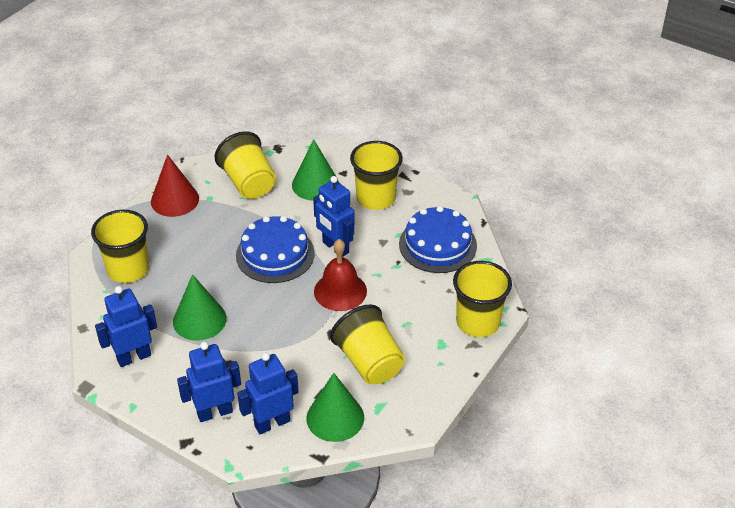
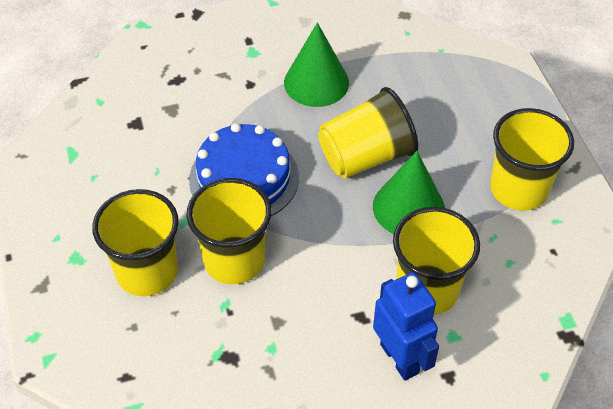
blue cake: [236,216,315,283] [399,206,477,273] = 2 -> [189,123,299,216] = 1
blue robot: [95,286,157,367] [177,342,241,422] [237,353,298,434] [313,176,355,257] = 4 -> [373,272,439,381] = 1
green cone: [173,274,227,341] [292,139,339,201] [306,373,364,442] = 3 -> [284,23,349,107] [373,151,445,234] = 2
red bell: [314,239,367,311] = 1 -> none = 0
red cone: [151,155,199,217] = 1 -> none = 0

